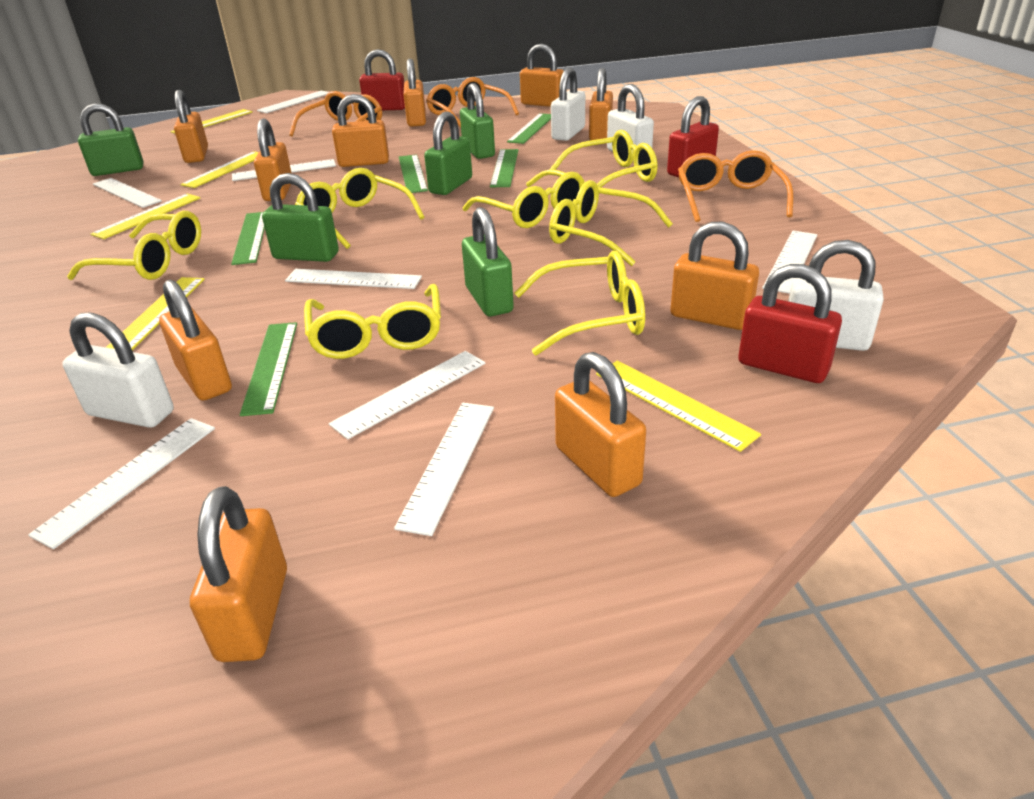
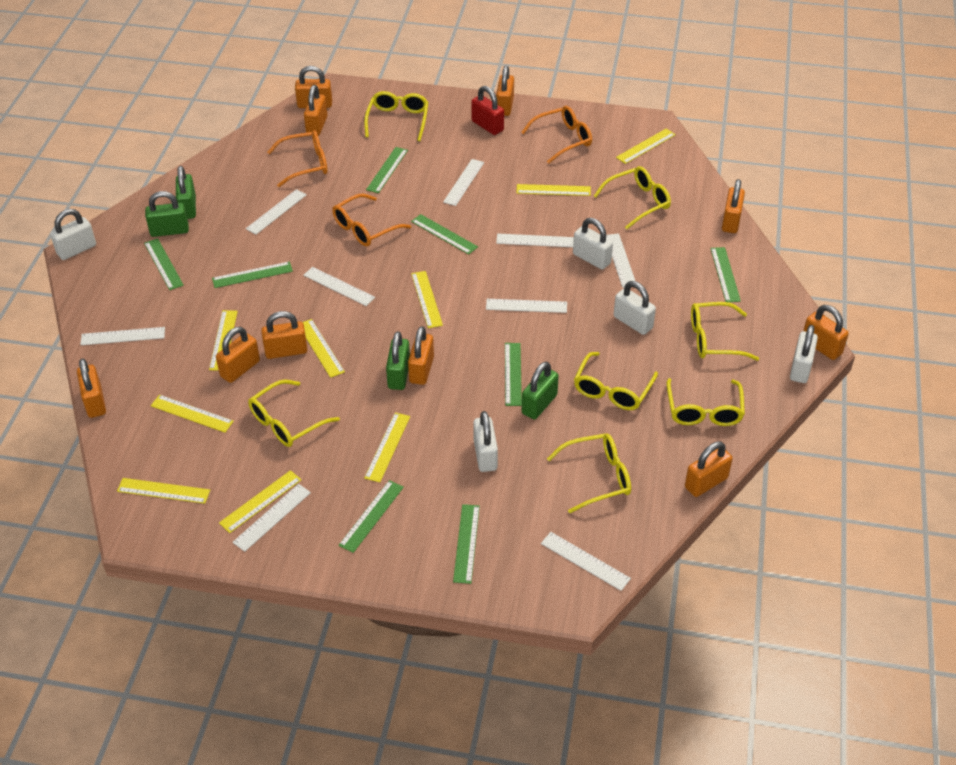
green padlock: [78,103,143,176] [262,173,339,262] [424,112,472,195] [460,83,495,159] [462,207,514,316] = 5 -> [145,191,189,237] [176,166,196,219] [386,331,410,390] [521,362,559,419] = 4
green ruler: [231,212,265,265] [240,322,297,416] [399,155,428,193] [490,149,518,187] [507,113,551,144] = 5 -> [144,238,184,290] [212,262,293,288] [339,480,404,553] [366,147,408,193] [411,214,478,254] [453,504,480,584] [505,343,522,406] [711,247,741,302] = 8
red padlock: [359,49,405,110] [667,96,719,177] [738,264,842,383] = 3 -> [471,86,504,135] = 1
white padlock: [62,313,174,428] [551,68,585,141] [607,84,654,161] [788,240,884,351] = 4 -> [50,209,96,260] [473,411,498,472] [573,218,613,270] [614,281,656,335] [790,325,818,383] = 5
white ruler: [28,418,215,549] [93,178,162,208] [232,159,336,181] [257,91,329,113] [285,269,422,289] [329,351,485,439] [394,403,494,536] [762,231,817,294] = 8 -> [80,327,165,345] [232,484,311,552] [246,189,307,234] [303,267,375,306] [443,159,484,206] [486,299,567,313] [496,233,574,247] [541,532,631,591] [606,233,635,288] = 9
yellow ruler: [91,194,200,239] [106,277,205,350] [170,109,253,134] [180,151,259,188] [596,361,761,452] = 5 -> [117,478,210,504] [151,395,234,433] [209,310,238,370] [219,470,301,533] [303,319,345,378] [364,412,410,482] [411,271,443,328] [516,184,591,196] [616,129,676,164] = 9

